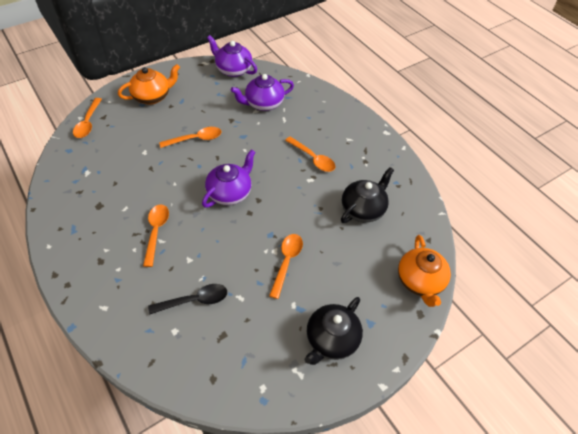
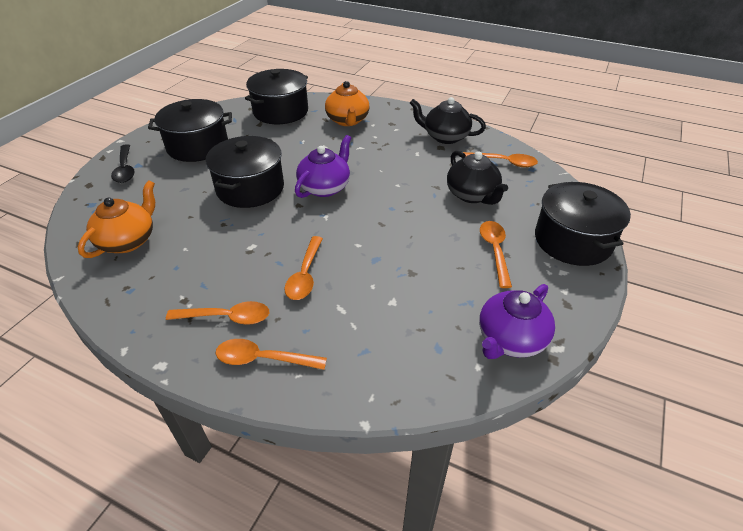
black pot: none = 0 -> [148,99,232,162] [206,136,284,208] [245,69,308,124] [535,182,631,266] = 4
purple teapot: [202,150,255,208] [207,35,257,77] [231,74,294,111] = 3 -> [295,135,351,198] [479,284,555,359] = 2

